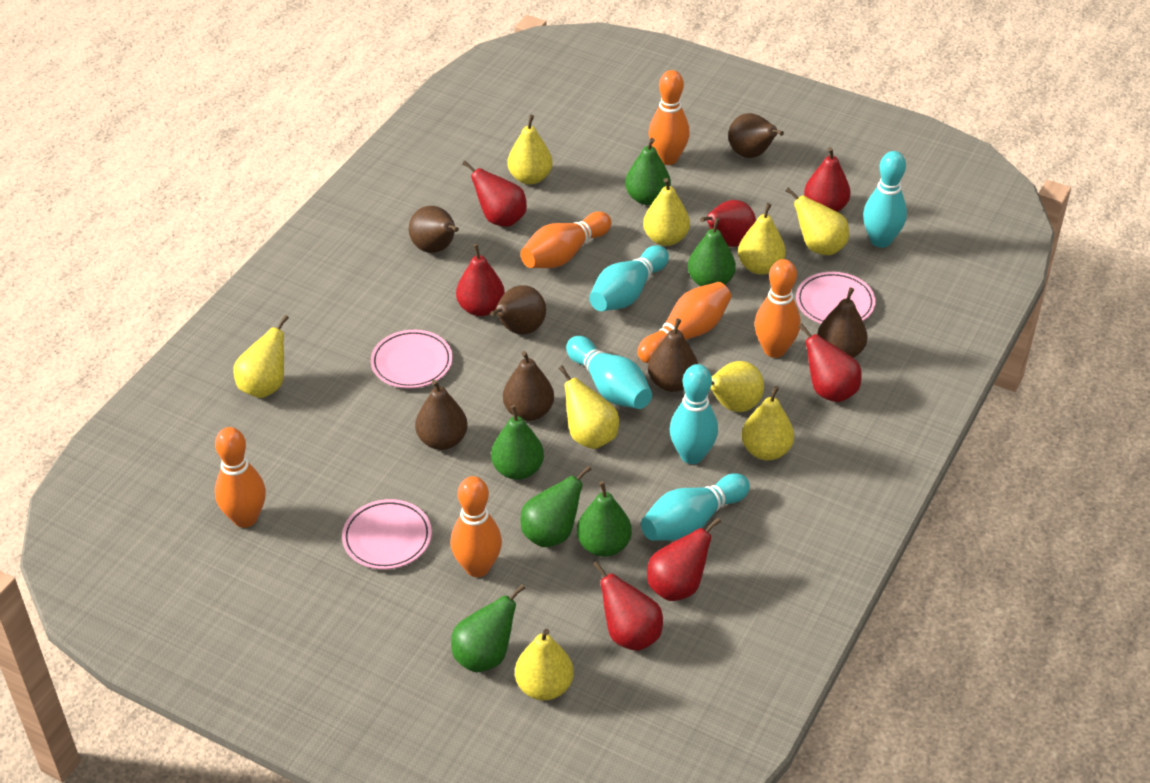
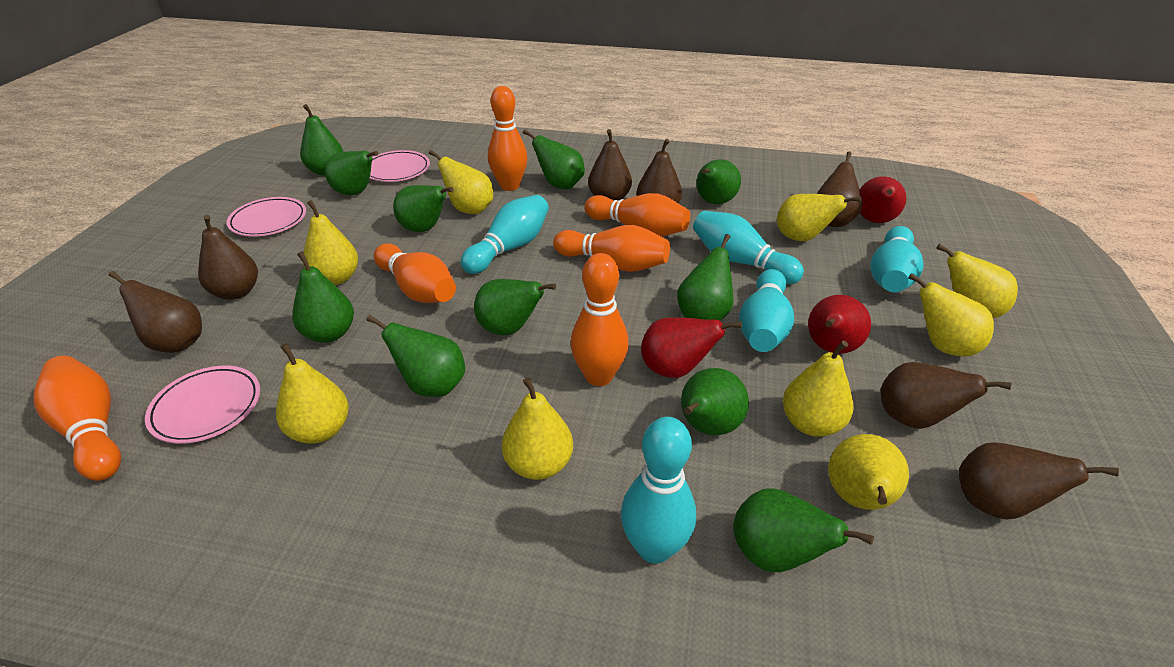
green pear: [451,584,525,672] [491,405,544,480] [520,465,592,547] [577,481,632,557] [625,138,671,205] [688,217,736,286] = 6 -> [292,251,354,343] [300,104,343,175] [325,151,379,195] [366,315,465,397] [393,185,454,232] [474,279,556,335] [523,129,585,189] [677,234,733,321] [681,368,749,435] [696,159,741,204] [733,488,874,572] = 11
red pear: [456,244,505,316] [462,161,527,227] [593,561,663,651] [647,517,721,601] [700,200,756,247] [798,323,861,402] [804,147,851,212] = 7 -> [641,317,742,378] [808,295,871,354] [860,176,906,223] = 3

